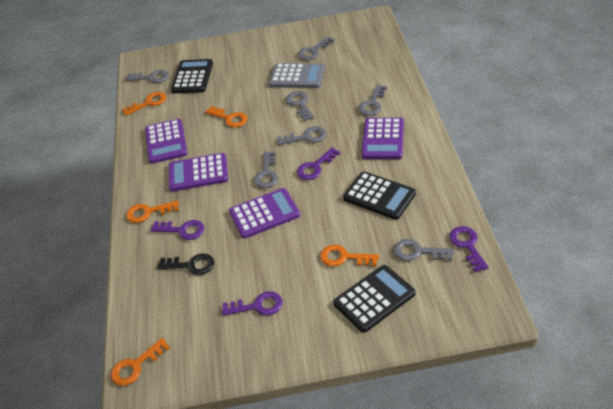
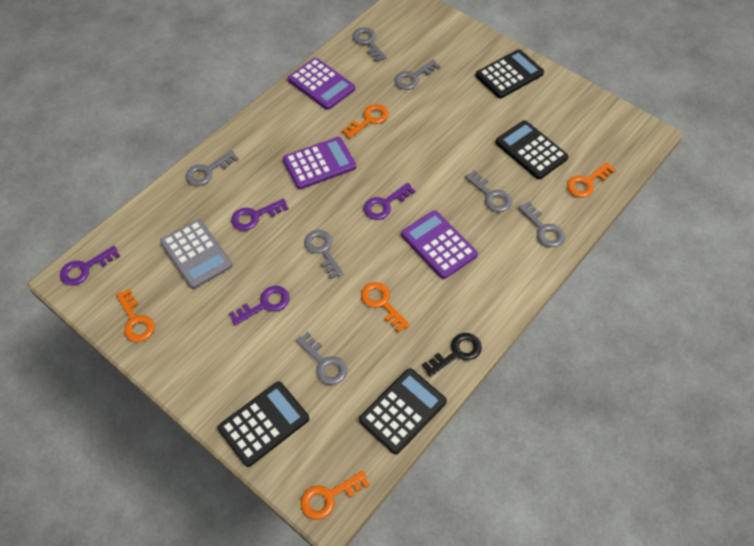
black calculator: [171,59,213,93] [333,265,416,333] [343,172,416,220] = 3 -> [218,381,309,467] [359,368,447,454] [475,49,544,98] [495,120,568,179] = 4
purple calculator: [145,119,187,164] [169,153,228,192] [229,188,300,238] [362,118,404,159] = 4 -> [283,137,356,189] [288,58,355,110] [401,210,478,279] = 3

